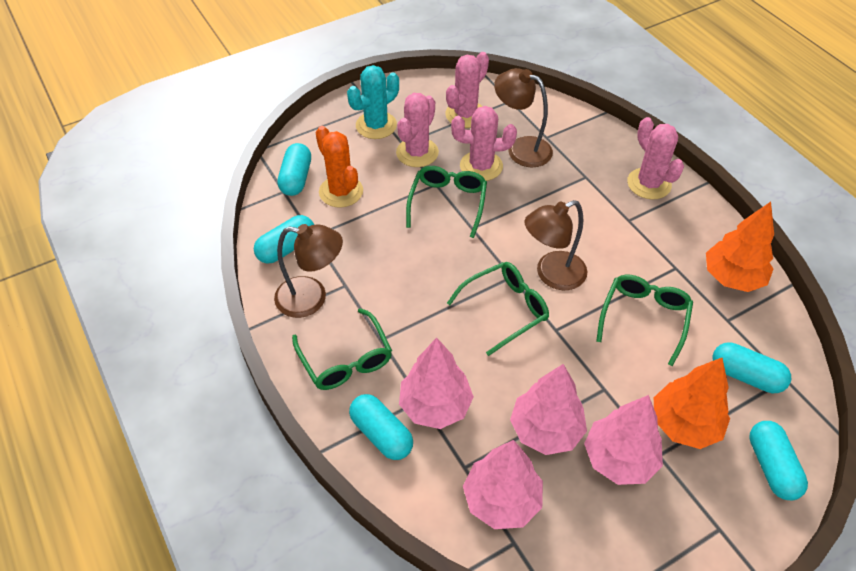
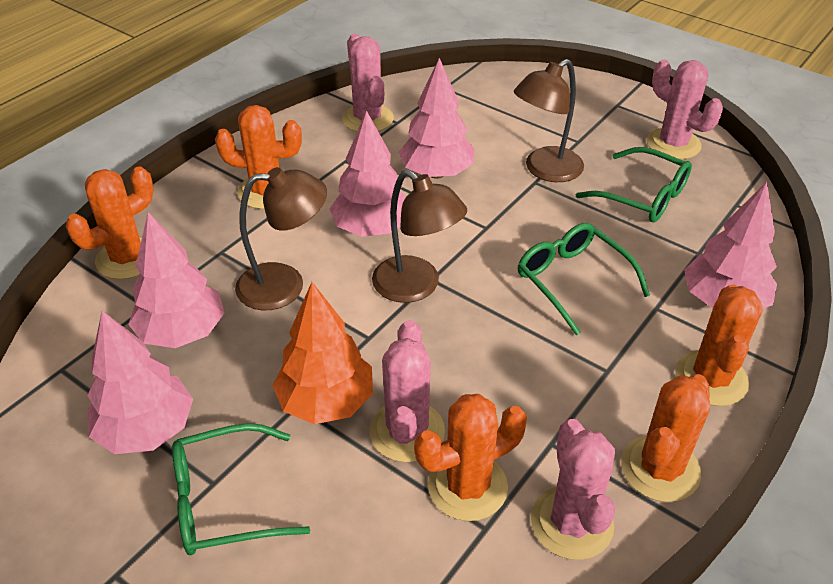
green glasses: [292,308,392,390] [406,166,487,238] [447,262,549,356] [596,275,693,366] = 4 -> [172,423,310,555] [518,223,650,335] [576,147,692,222] = 3
orange cactus: [315,126,363,208] = 1 -> [66,166,153,280] [215,105,302,209] [414,394,527,521] [621,374,710,502] [675,284,763,406] = 5
orange tree: [654,358,730,449] [706,202,774,292] = 2 -> [272,282,373,424] = 1
pink tree: [399,337,474,429] [463,440,543,529] [510,364,587,455] [584,395,663,485] = 4 -> [87,310,193,454] [128,212,224,348] [329,110,406,237] [399,58,475,179] [684,182,777,309] = 5
turquoise cactus: [347,65,399,139] = 1 -> none = 0
turquoise capsule: [254,215,314,263] [277,143,311,196] [349,394,413,460] [712,342,791,393] [749,421,808,500] = 5 -> none = 0

